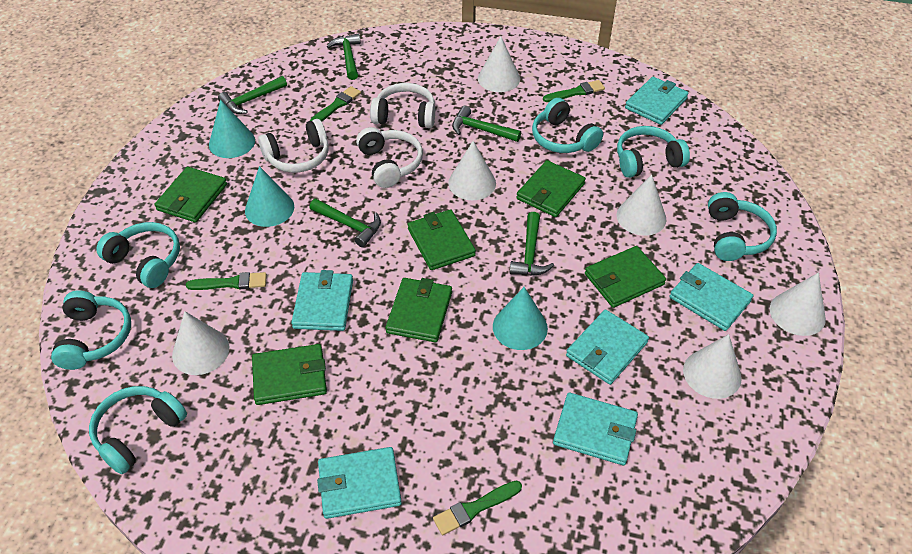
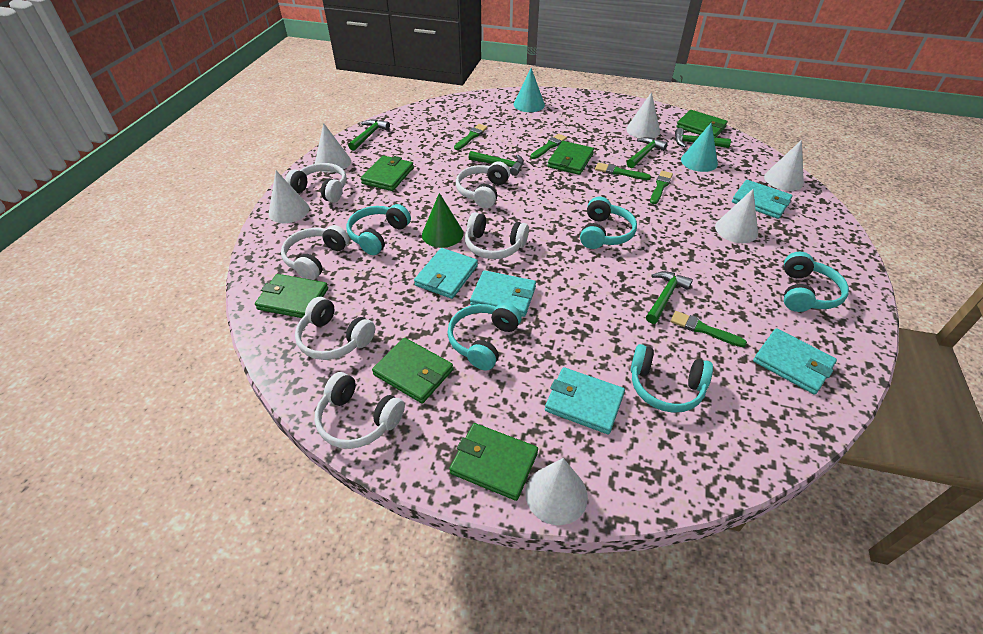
green brush: [186,272,267,290] [310,86,361,122] [433,480,522,535] [543,80,605,102] = 4 -> [454,124,488,150] [530,134,567,159] [595,163,651,180] [650,171,673,204] [670,311,747,347] = 5
green cone: none = 0 -> [422,193,463,248] = 1
turquoise cone: [209,100,255,158] [245,166,294,227] [493,287,548,350] = 3 -> [514,68,545,112] [681,122,718,172] = 2
turquoise headphones: [51,291,131,370] [89,386,187,474] [96,222,180,288] [532,98,603,153] [617,126,690,178] [708,192,777,261] = 6 -> [347,204,411,255] [448,303,522,371] [580,197,637,249] [631,344,713,413] [784,252,849,312] = 5
turquoise wallet: [291,270,353,331] [317,447,402,519] [553,393,638,466] [566,310,649,385] [625,77,689,125] [670,263,753,331] = 6 -> [414,248,478,299] [470,270,536,317] [545,367,625,434] [732,180,793,219] [753,328,837,395] = 5
white headphones: [258,119,329,173] [356,127,423,188] [370,83,435,128] = 3 -> [281,225,349,280] [285,163,347,203] [295,297,375,360] [315,372,405,449] [456,161,510,208] [465,212,529,259] = 6

